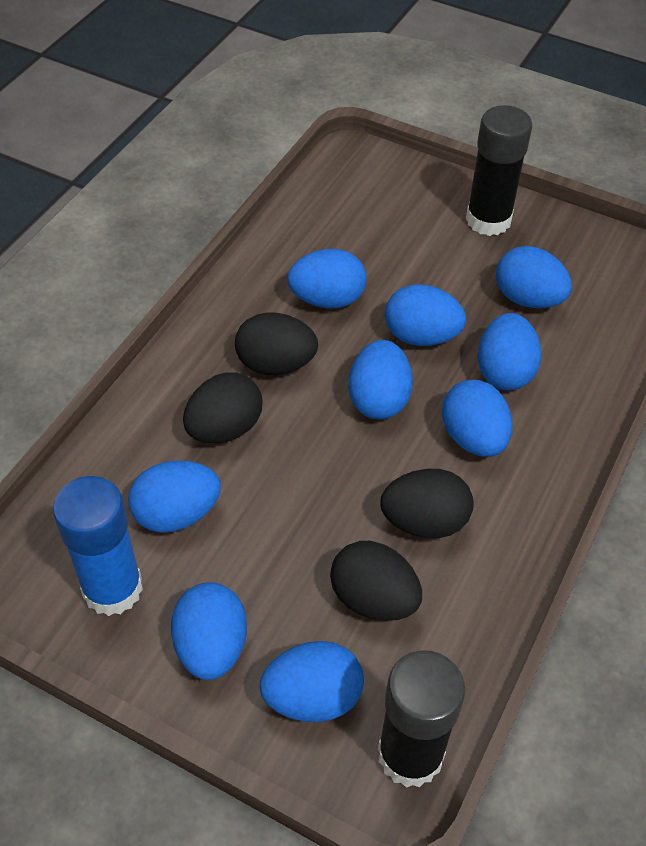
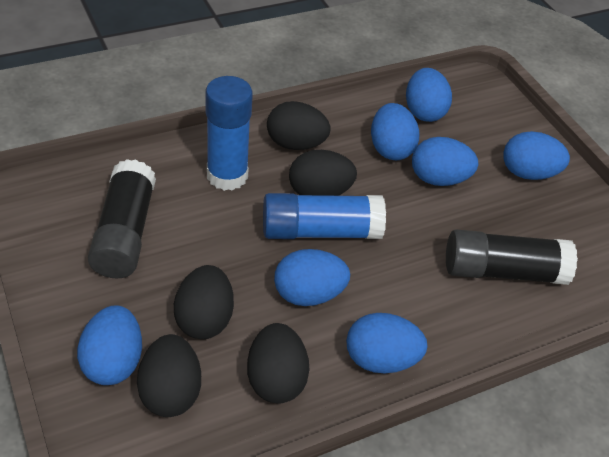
black egg: [183,372,263,443] [235,312,318,375] [330,541,422,621] [380,469,474,538] = 4 -> [137,334,201,417] [174,265,234,339] [247,323,309,404] [267,101,331,150] [289,150,357,196] = 5
blue egg: [128,460,221,533] [171,582,247,680] [260,641,364,722] [287,249,366,308] [348,340,413,419] [385,284,466,346] [442,380,513,457] [478,313,541,390] [496,246,572,308] = 9 -> [77,305,142,385] [274,249,350,306] [346,313,428,373] [371,103,420,160] [406,68,452,122] [412,137,478,186] [503,131,570,180] = 7
blue glue stick: [53,476,143,616] = 1 -> [205,76,253,191] [263,193,386,239] = 2

